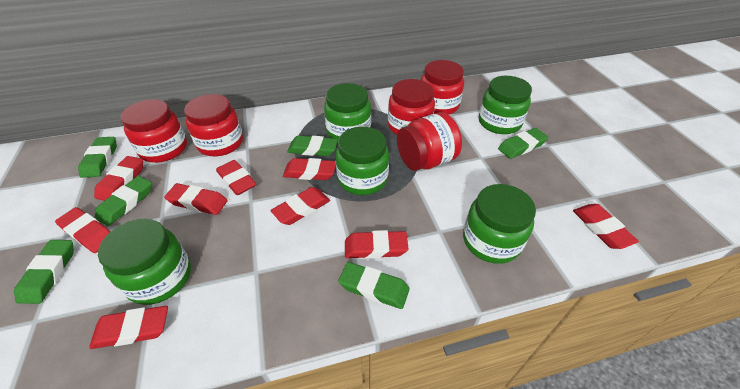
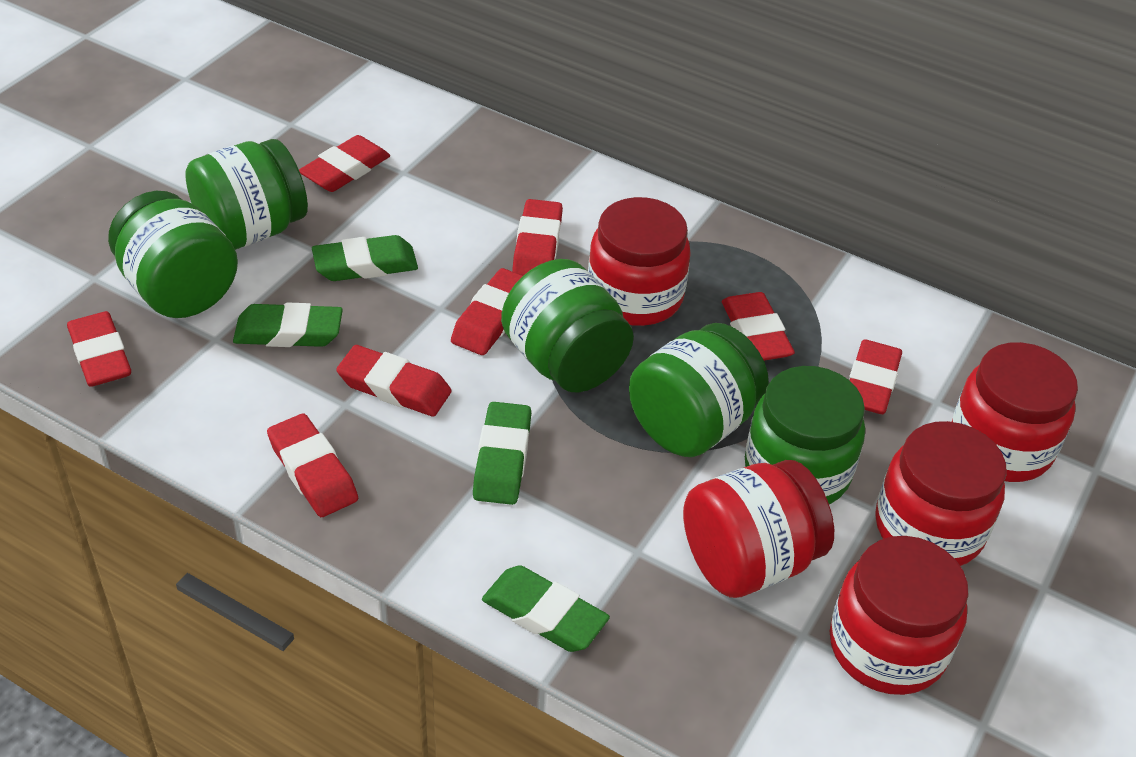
green eraser: [14,240,74,304] [78,137,117,178] [95,176,152,226] [287,136,338,156] [338,262,410,309] [498,128,548,159] = 6 -> [233,302,343,347] [312,235,418,281] [473,402,531,505] [482,565,610,652] = 4
red eraser: [55,207,111,253] [89,306,168,349] [94,156,143,201] [164,183,228,215] [216,160,256,195] [270,187,330,225] [283,158,336,180] [345,230,409,259] [573,204,639,249] = 9 -> [67,311,131,387] [267,413,358,517] [299,135,390,192] [336,345,451,417] [451,268,523,355] [512,199,563,276] [722,292,795,361] [849,339,902,414] = 8

